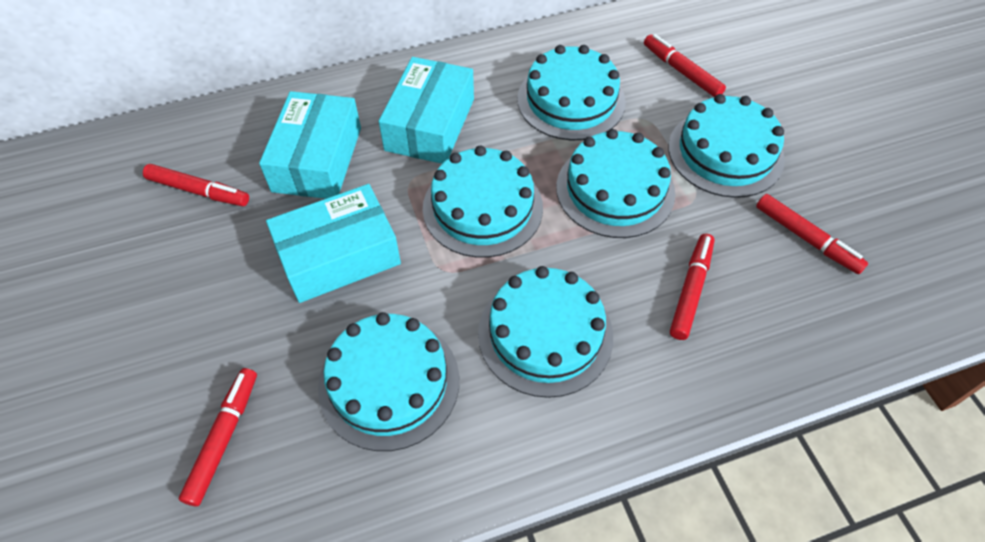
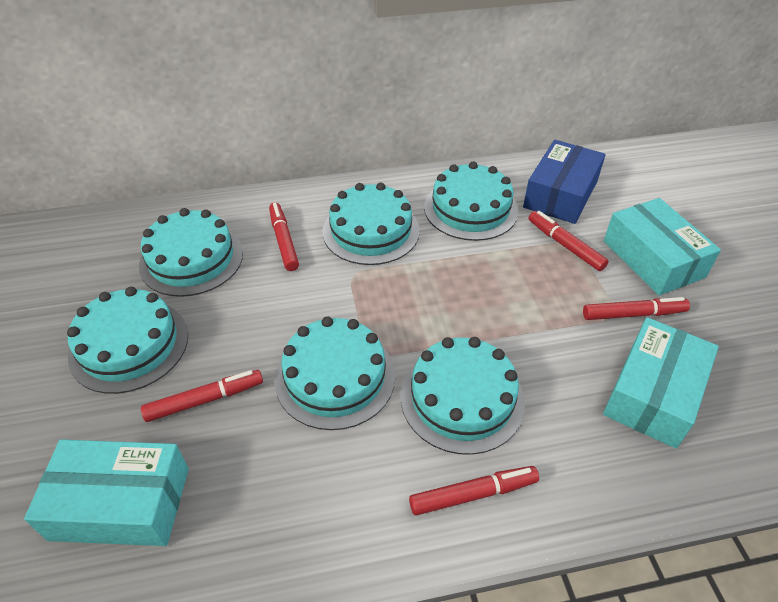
blue box: none = 0 -> [523,140,606,224] = 1

